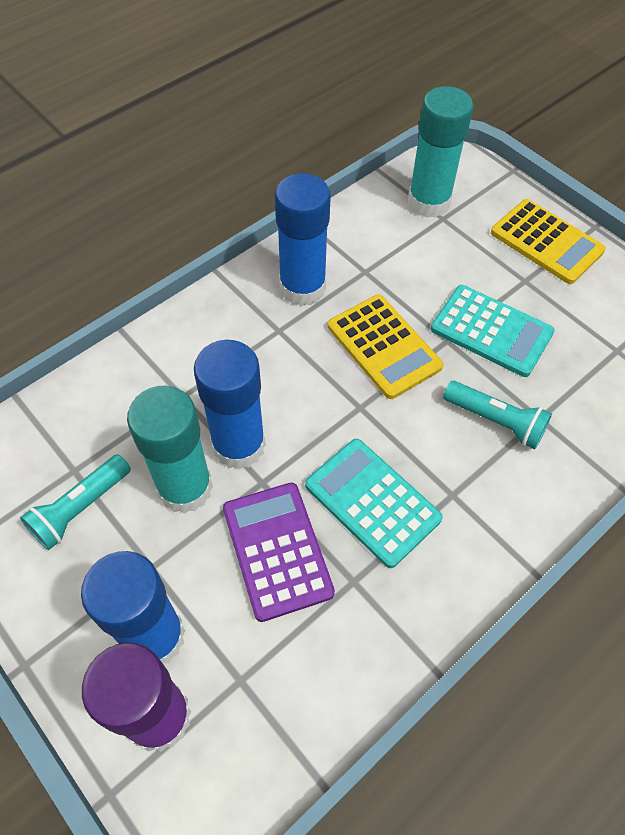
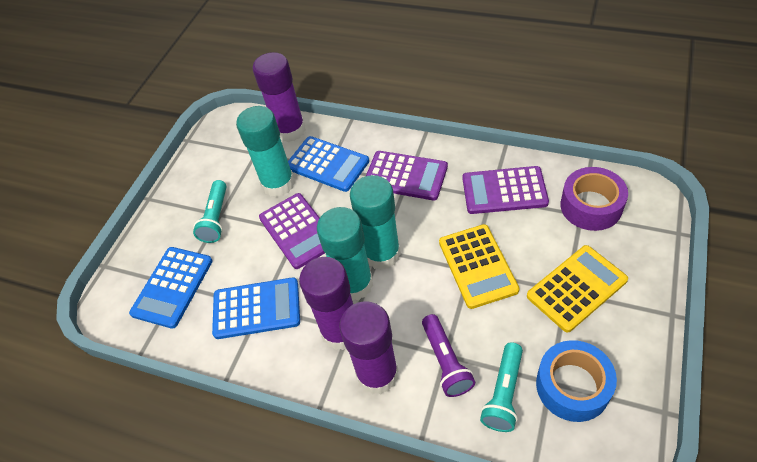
blue calculator: none = 0 -> [129,247,213,329] [212,277,300,339] [288,136,369,192] = 3
blue glue stick: [81,551,185,663] [194,340,266,469] [275,173,331,306] = 3 -> none = 0
blue tape: none = 0 -> [536,340,617,422] = 1
purple calculator: [223,483,335,622] = 1 -> [259,193,325,269] [366,151,448,201] [462,166,549,214] = 3
purple flashlight: none = 0 -> [422,314,475,397] = 1
purple glue stick: [82,643,191,752] = 1 -> [253,52,306,142] [299,257,353,350] [339,301,398,394] = 3
purple tape: none = 0 -> [561,167,628,231] = 1
turquoise calculator: [305,439,443,568] [431,285,555,377] = 2 -> none = 0
turquoise glue stick: [127,386,213,514] [408,86,473,218] = 2 -> [236,106,295,197] [317,207,373,301] [350,175,401,270] = 3

